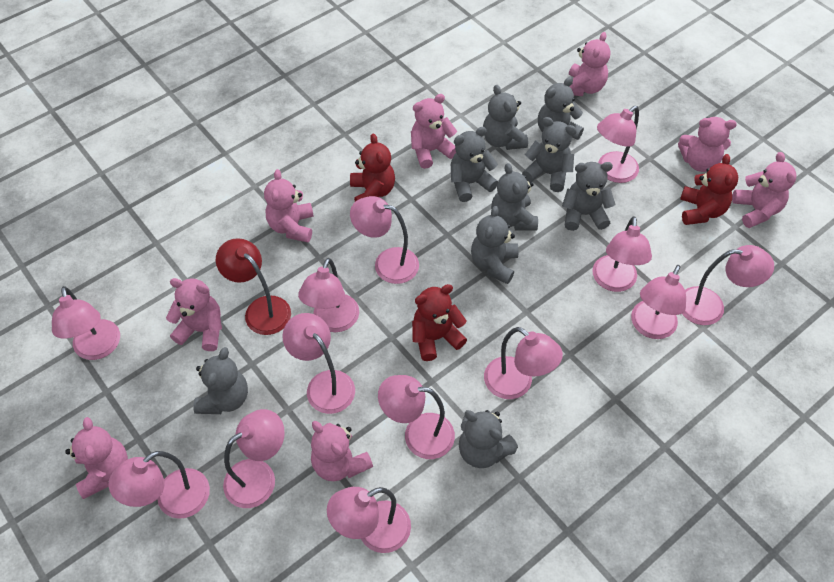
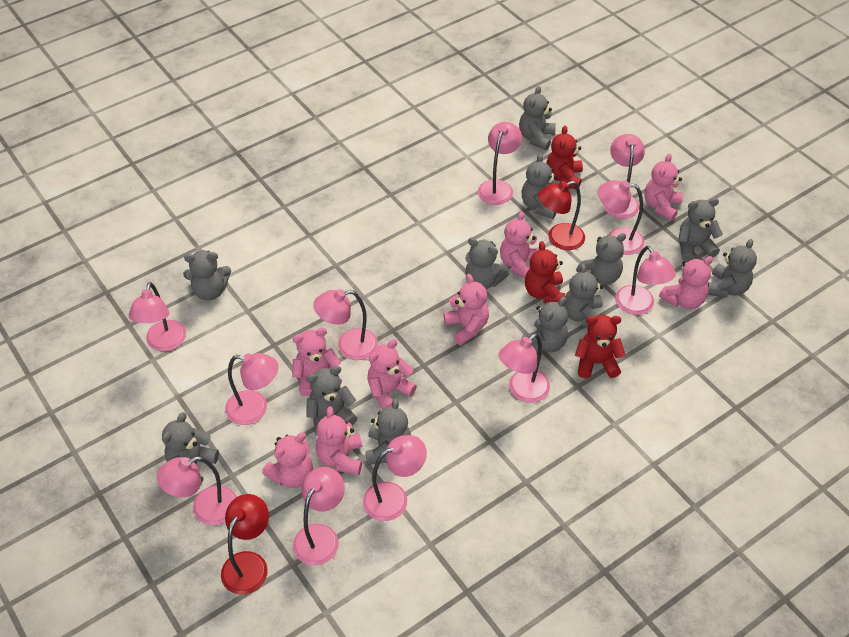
grey teddy bear: [193,347,248,414] [451,127,498,202] [459,410,518,468] [471,206,518,284] [483,85,528,150] [491,163,538,230] [522,117,577,192] [538,77,584,140] [562,162,616,231] = 9 -> [162,412,219,483] [183,250,231,300] [306,366,357,435] [366,398,411,465] [465,237,509,289] [519,86,556,150] [521,297,568,353] [522,153,557,219] [564,264,603,327] [576,233,626,285] [678,198,723,261] [707,239,757,298] = 12
pink lamp: [52,286,120,360] [109,451,210,519] [223,409,285,508] [282,313,355,414] [298,258,359,332] [327,487,411,553] [350,196,419,284] [378,375,455,459] [484,327,563,399] [592,216,652,292] [597,106,639,183] [631,265,686,339] [682,245,774,325] = 13 -> [129,282,186,351] [157,456,237,525] [225,353,279,425] [293,467,345,565] [313,289,378,360] [363,435,427,521] [478,122,522,205] [499,333,550,403] [598,180,644,255] [603,134,645,219] [615,246,676,315] = 11
red lamp: [216,238,291,335] = 1 -> [221,494,269,595] [538,181,585,250] = 2

